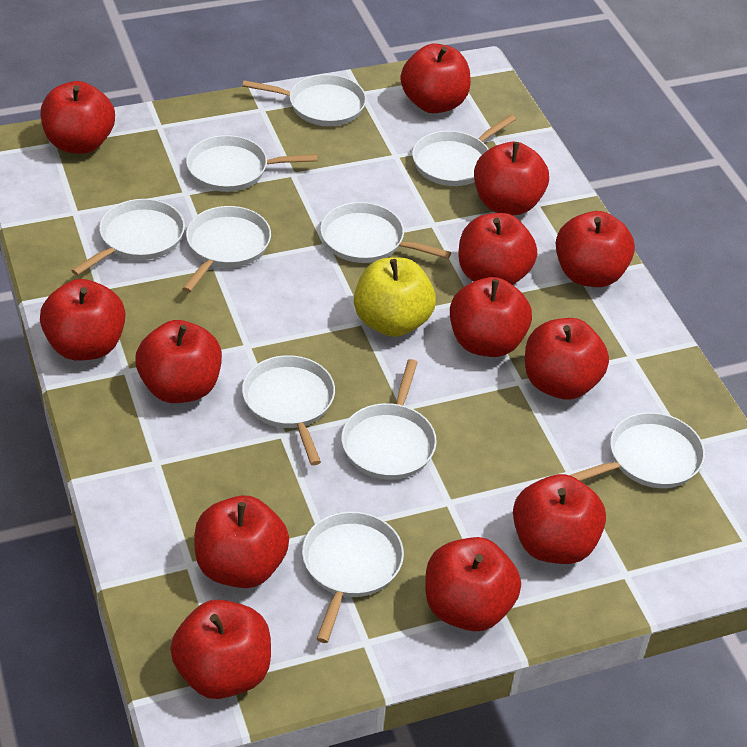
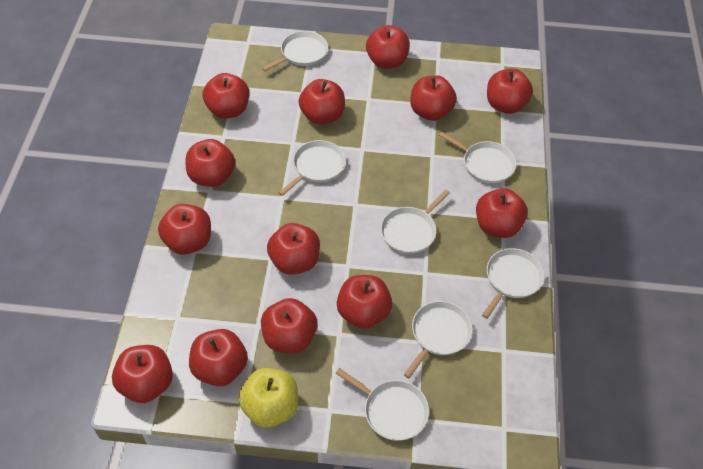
white pan: [71,199,185,276] [182,206,271,292] [186,135,317,192] [242,74,366,126] [242,355,335,465] [302,512,404,643] [320,202,451,263] [341,359,437,480] [412,115,516,186] [570,412,705,488] = 10 -> [262,31,328,71] [279,140,346,196] [336,368,429,441] [381,190,450,254] [404,301,472,378] [439,132,516,184] [482,248,544,319] = 7

